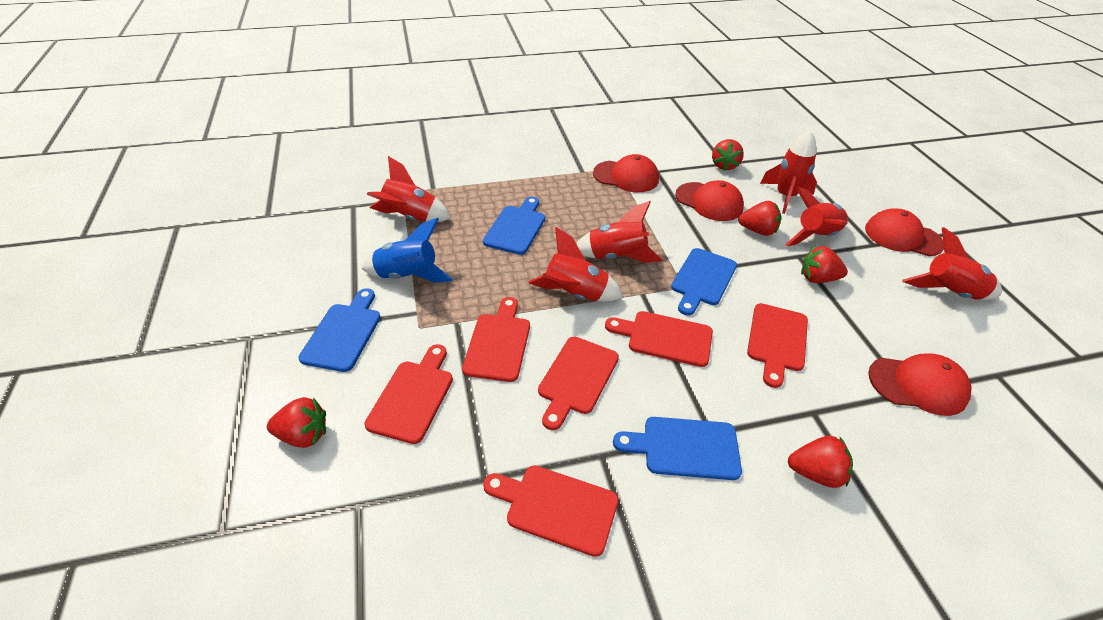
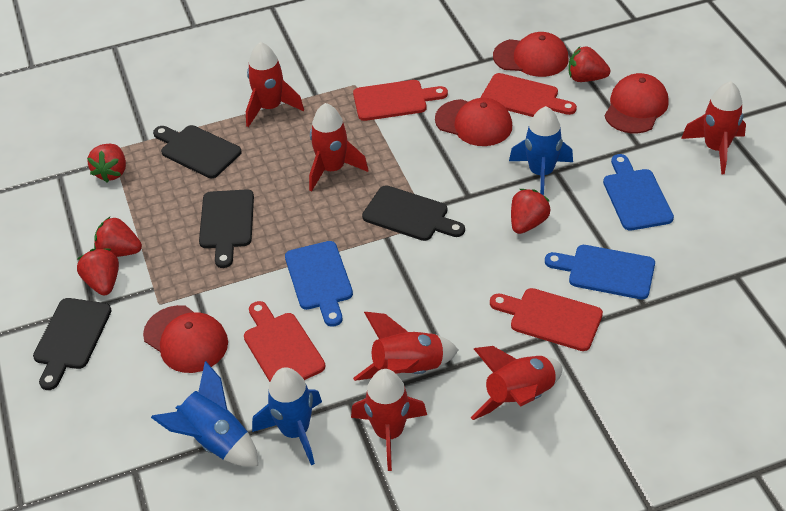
black cutting board: none = 0 -> [33,298,112,390] [153,125,242,178] [199,189,254,268] [362,185,465,241] = 4
blue cutting board: [298,288,381,372] [483,197,545,255] [613,417,742,480] [671,248,737,316] = 4 -> [285,241,353,327] [545,245,655,299] [603,154,674,231] = 3
blue rocket: [362,218,453,283] = 1 -> [151,361,258,466] [252,367,322,465] [509,106,573,196] = 3
red cutting board: [364,344,453,444] [462,297,530,382] [483,465,619,557] [538,337,619,430] [605,311,713,367] [747,303,808,388] = 6 -> [244,301,325,382] [353,80,448,121] [481,73,577,117] [490,288,603,351] = 4

